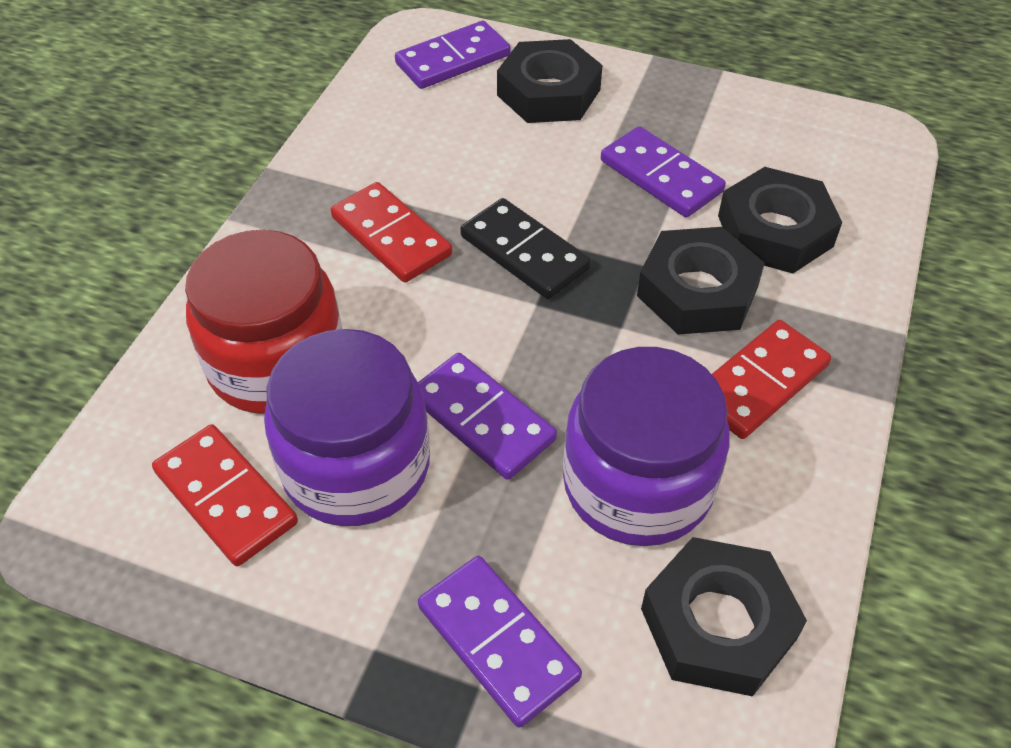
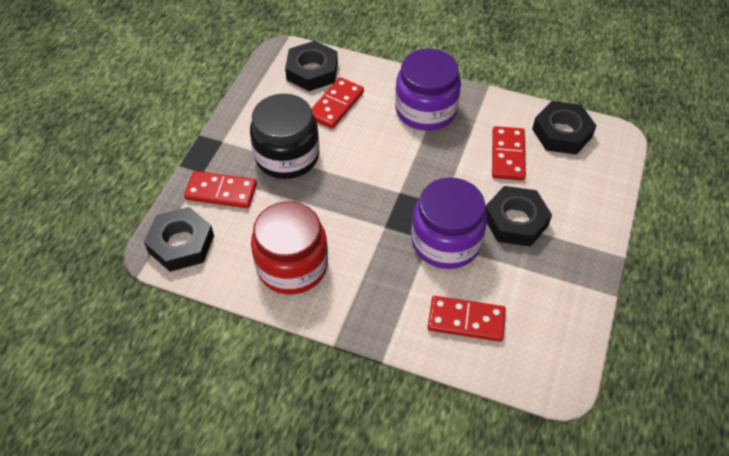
black domino: [460,198,591,299] = 1 -> none = 0
black jar: none = 0 -> [250,94,319,179] = 1
purple domino: [395,21,510,89] [418,353,557,480] [418,556,582,728] [601,126,726,217] = 4 -> none = 0
red domino: [152,424,298,566] [331,182,452,283] [712,320,831,439] = 3 -> [184,171,257,208] [311,77,364,129] [428,296,506,342] [492,126,526,181] = 4

